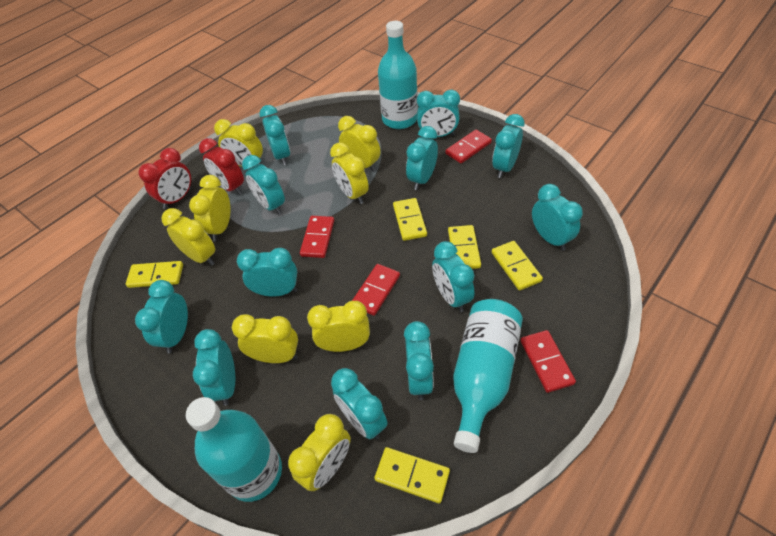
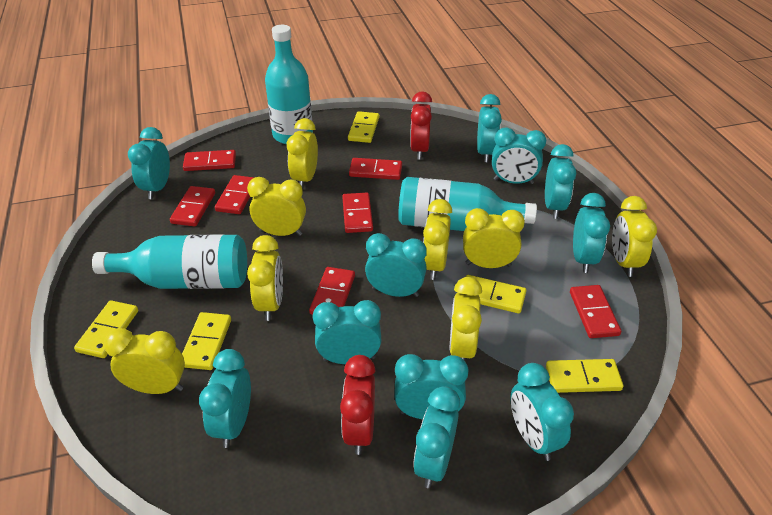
red domino: [300,216,334,258] [352,264,400,316] [446,130,492,163] [520,330,576,393] = 4 -> [170,186,215,226] [183,150,236,171] [215,175,255,214] [309,267,355,315] [342,192,373,233] [349,158,402,180] [570,285,621,338] = 7
turquoise clock: [135,280,188,353] [193,329,235,406] [237,248,297,297] [242,155,285,215] [259,105,290,165] [331,368,388,439] [404,321,434,400] [406,126,438,190] [417,90,460,137] [432,241,475,312] [492,114,525,178] [532,184,583,251] = 12 -> [128,127,170,199] [199,349,251,448] [313,300,381,364] [365,233,427,297] [394,354,469,419] [413,386,460,488] [477,94,502,162] [492,128,546,184] [511,363,574,461] [545,144,576,219] [573,193,610,273] = 11

